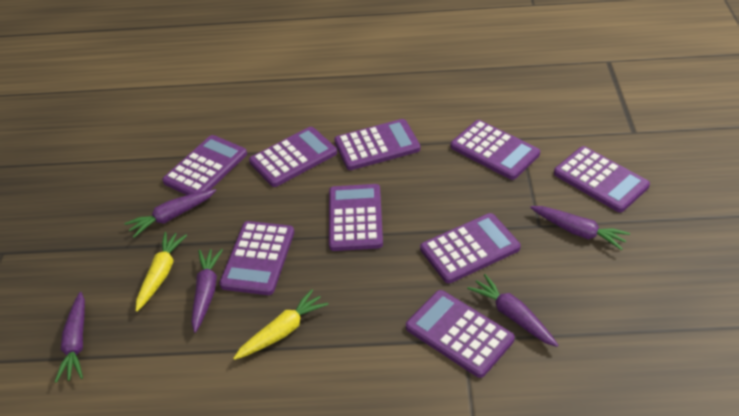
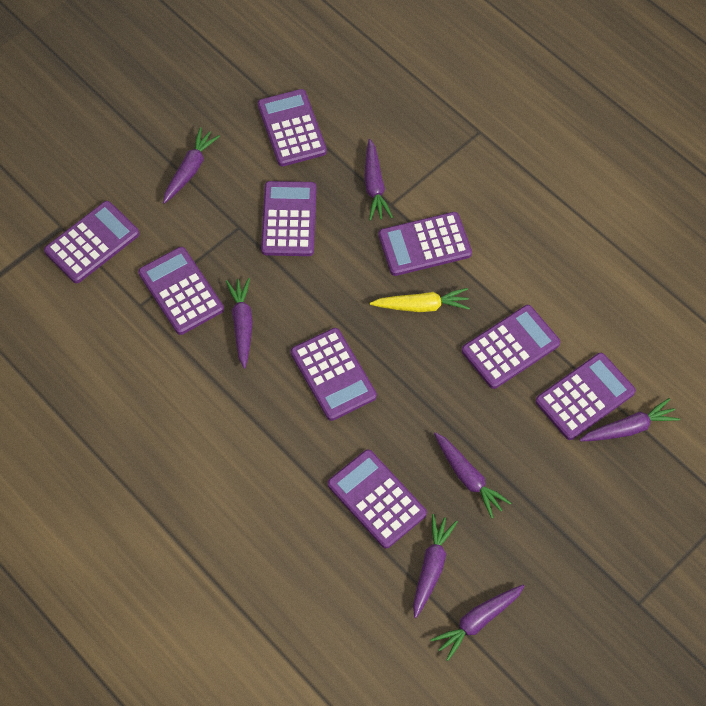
purple carrot: [55,292,85,383] [125,189,216,238] [191,249,223,333] [467,274,559,347] [530,206,630,250] = 5 -> [163,127,220,204] [226,278,253,369] [364,139,393,221] [413,514,458,618] [430,584,525,661] [434,432,511,519] [580,398,680,441] = 7
yellow carrot: [136,232,187,312] [233,289,328,360] = 2 -> [370,288,470,312] = 1

